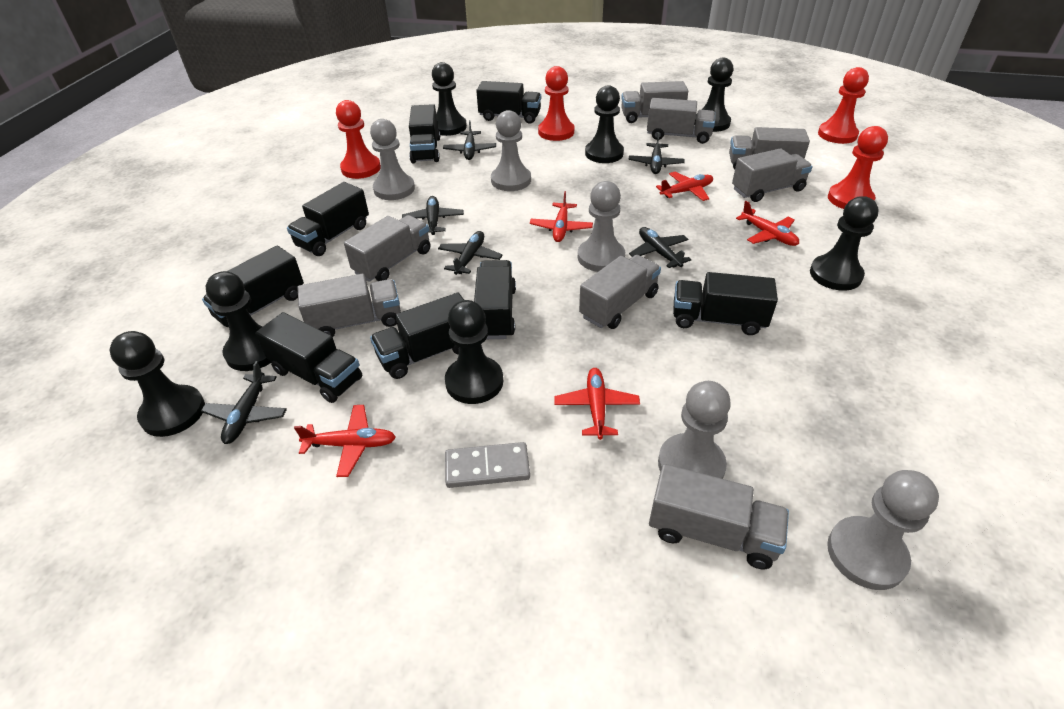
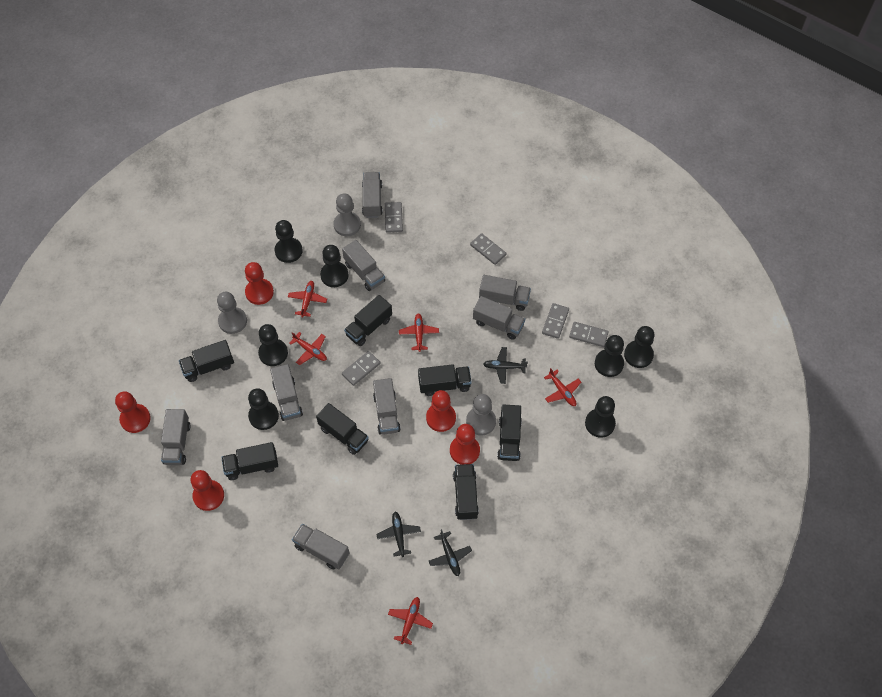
black plane: [201,361,287,444] [402,196,464,235] [438,231,503,275] [443,120,496,160] [628,132,685,174] [629,227,692,268] = 6 -> [377,512,421,557] [429,529,472,576] [483,347,528,384] = 3
black truck: [202,246,304,328] [256,312,362,403] [287,182,369,256] [370,293,464,379] [409,104,440,163] [474,260,516,339] [476,81,541,124] [673,272,778,335] = 8 -> [179,340,234,382] [221,442,278,480] [316,403,369,455] [344,295,392,346] [418,364,471,396] [453,464,479,520] [497,404,522,461] = 7
grey domino: [445,442,530,488] = 1 -> [342,351,380,386] [385,202,403,233] [470,233,507,265] [542,303,569,339] [569,322,609,347] = 5
grey pawn: [370,119,415,200] [491,110,531,191] [578,181,625,272] [658,381,731,479] [827,470,939,590] = 5 -> [217,292,247,334] [334,193,361,236] [466,394,496,436] = 3
red pawn: [336,100,381,179] [538,66,574,141] [818,67,869,144] [828,126,888,209] = 4 -> [115,391,151,433] [191,470,224,511] [245,262,274,305] [426,390,456,432] [450,424,480,465] = 5

